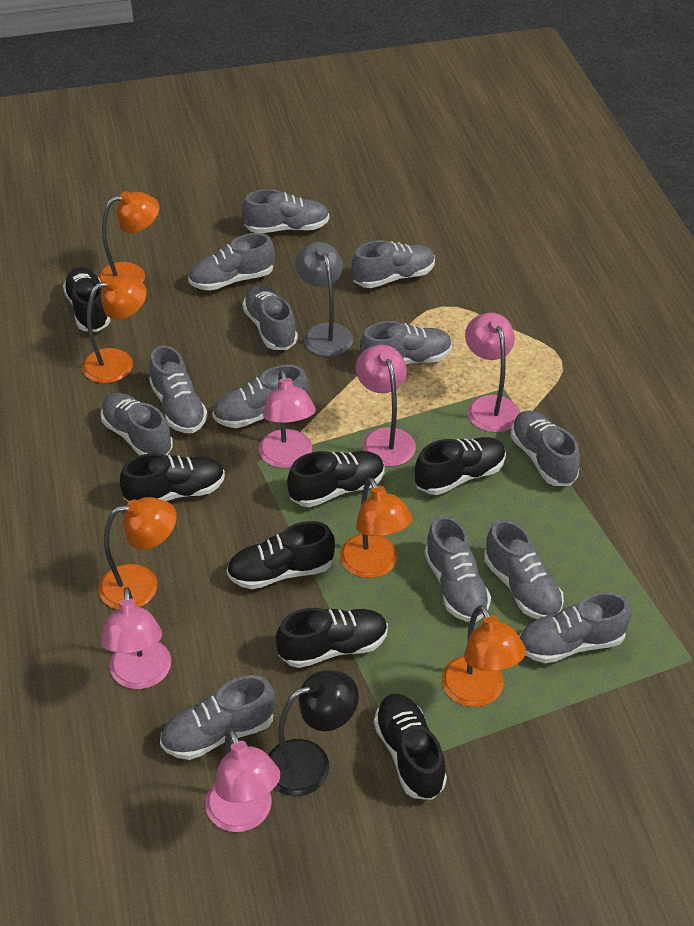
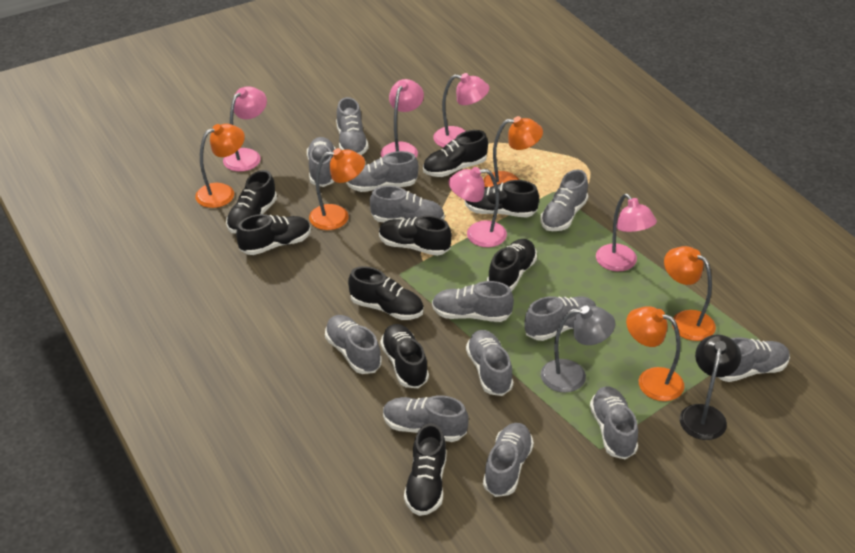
black shoe: [63,267,111,332] [120,453,225,502] [227,521,335,589] [276,608,388,668] [287,451,385,507] [374,694,447,800] [415,437,506,495] = 7 -> [226,170,277,233] [236,214,311,255] [348,266,424,320] [379,216,452,256] [380,324,429,388] [404,423,447,516] [423,130,488,177] [464,180,539,218] [487,239,537,291] = 9

